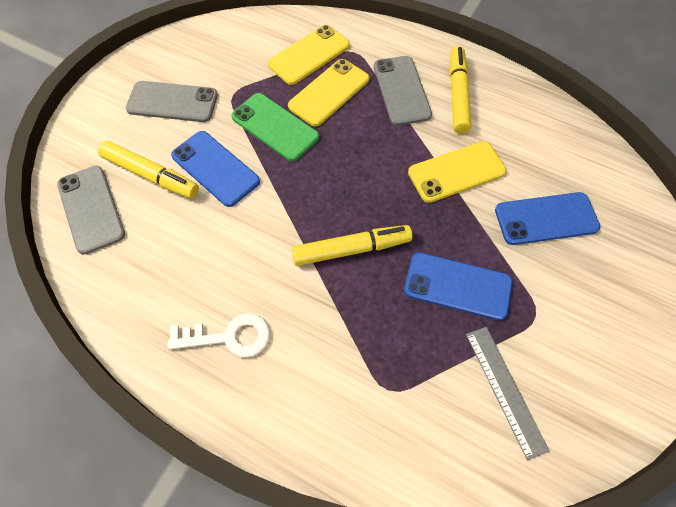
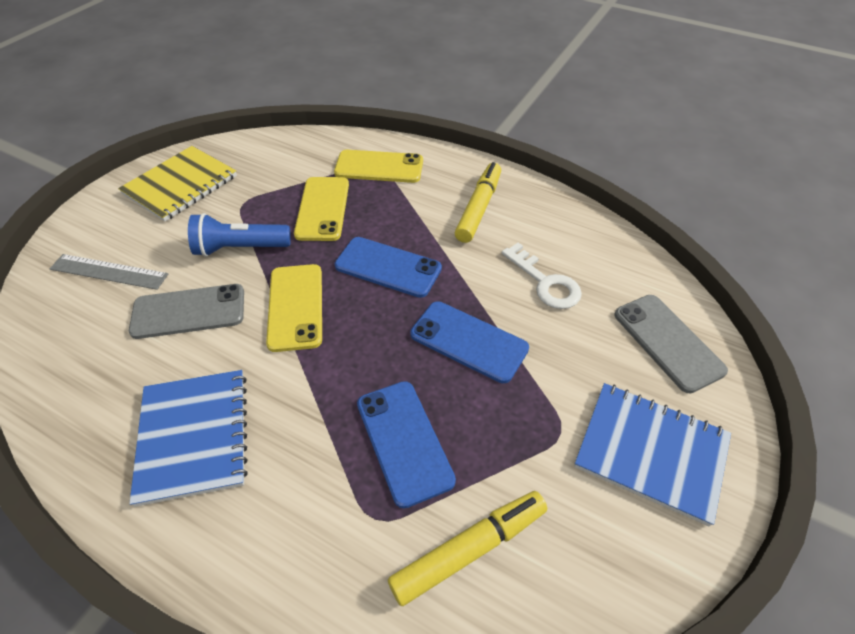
blue flashlight: none = 0 -> [188,213,291,257] = 1
blue notebook: none = 0 -> [129,370,248,507] [574,383,731,526] = 2
green phone: [231,93,319,162] = 1 -> none = 0
grey phone: [57,166,125,255] [126,81,218,122] [374,56,432,126] = 3 -> [129,284,244,339] [614,295,728,393] = 2
yellow marker: [98,141,199,198] [292,225,412,266] [450,46,472,134] = 3 -> [388,491,547,606] [455,162,501,243] = 2
yellow notebook: none = 0 -> [118,146,237,221] = 1

